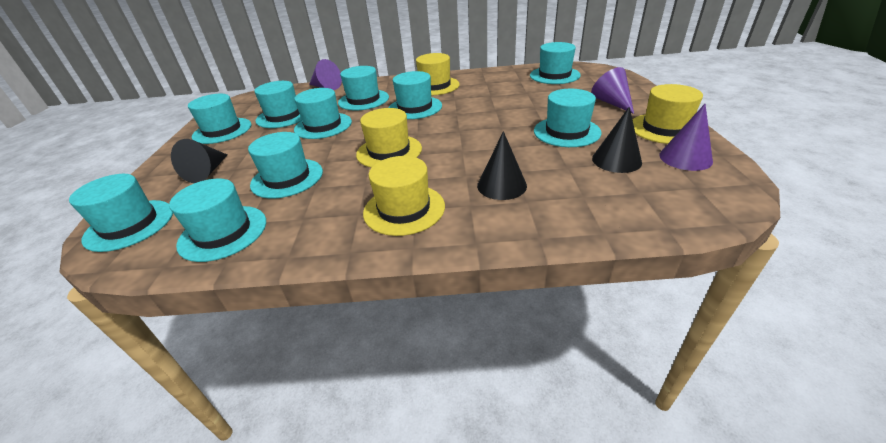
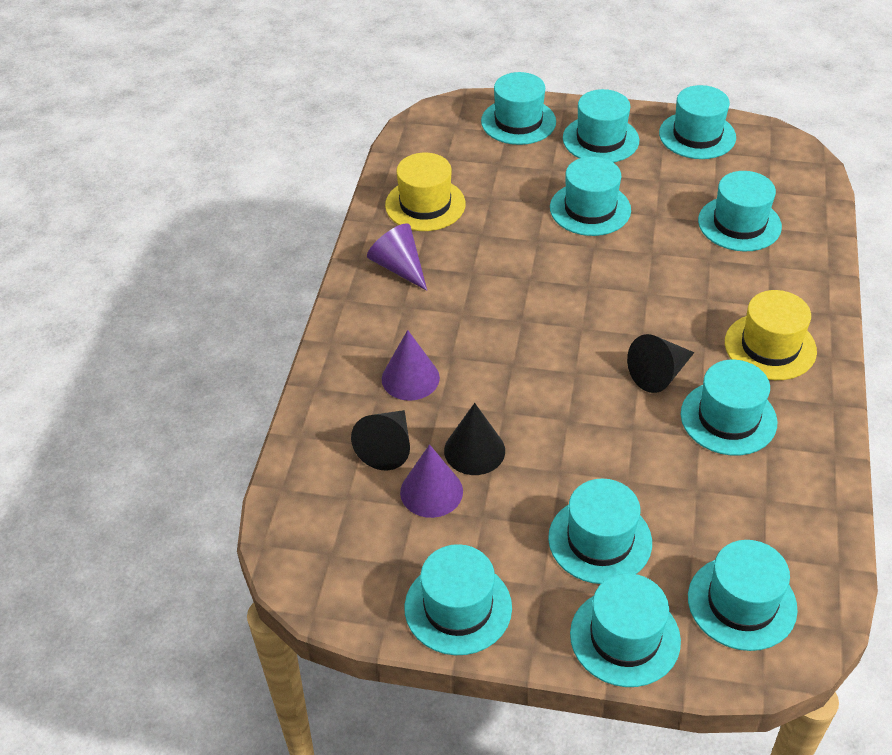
yellow hat: [356,108,422,168] [363,156,445,236] [416,53,460,95] [632,84,703,144] = 4 -> [385,153,466,231] [725,290,817,380] = 2

